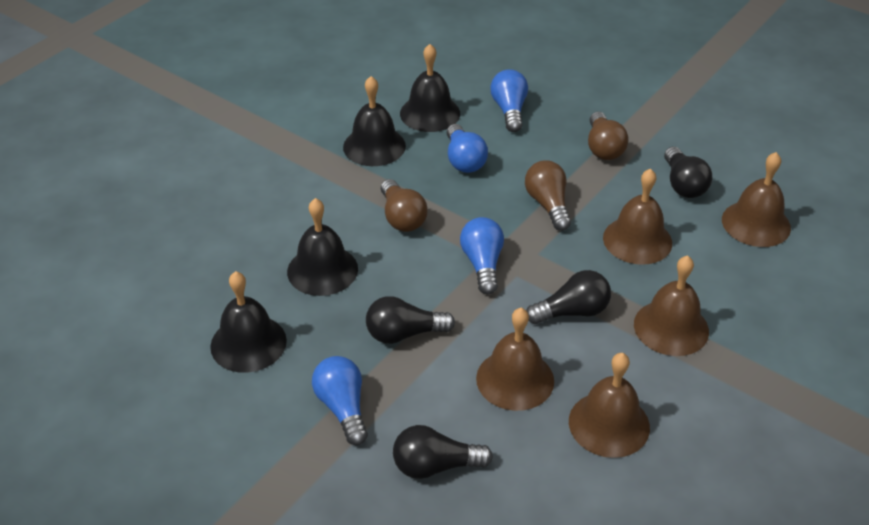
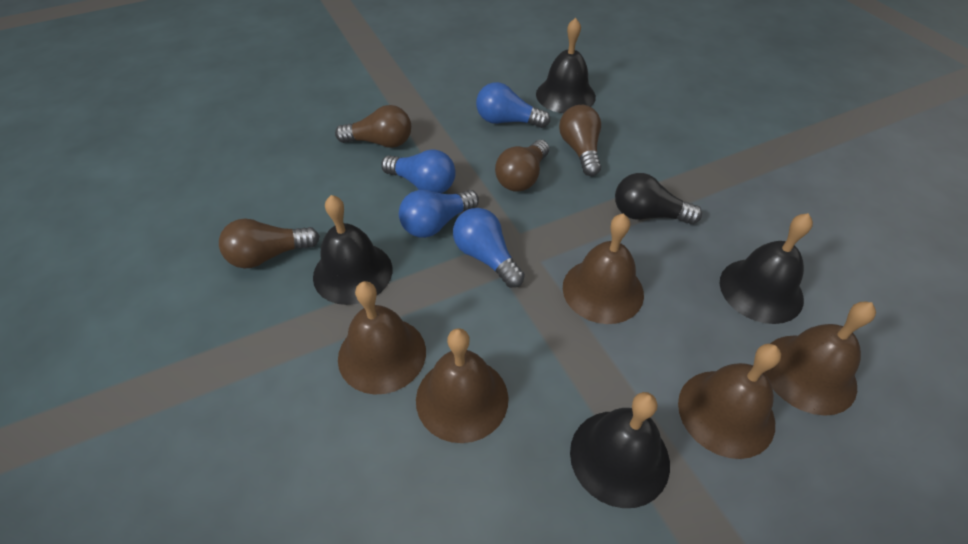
black light bulb: [366,296,455,344] [393,425,493,479] [526,270,611,324] [664,147,712,198] = 4 -> [615,173,702,224] = 1
brown light bulb: [381,179,428,232] [525,160,571,231] [588,112,629,160] = 3 -> [219,218,320,269] [335,105,411,148] [495,140,549,192] [559,105,601,176] = 4

